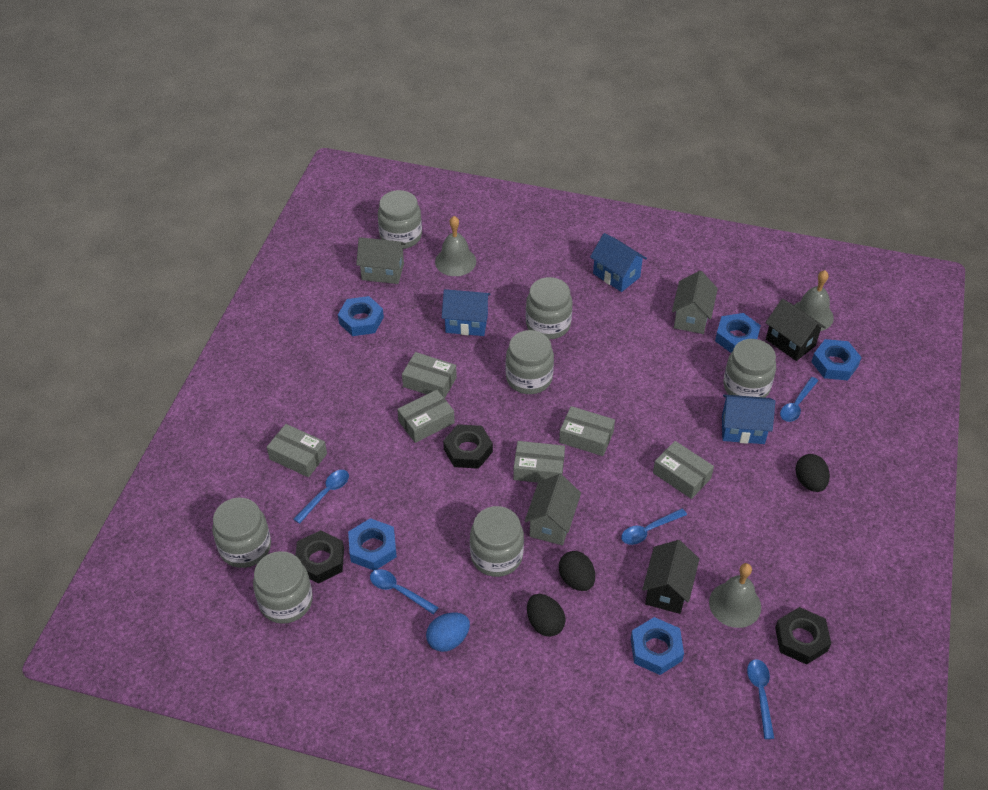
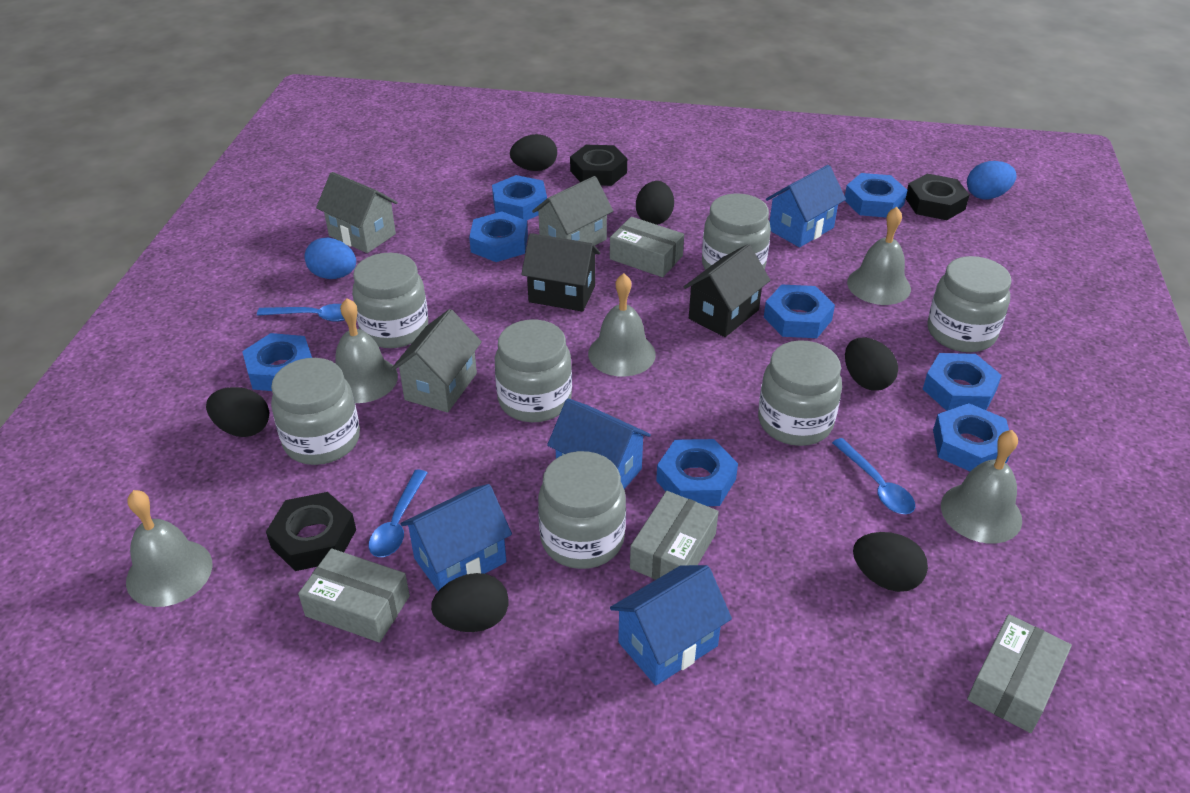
black egg: [527,594,566,637] [559,551,595,591] [795,454,830,492] = 3 -> [206,387,269,437] [431,573,509,632] [510,134,557,171] [636,181,674,225] [845,337,898,391] [853,532,928,592] = 6
blue egg: [426,613,470,652] = 1 -> [304,237,356,279] [967,161,1016,199] = 2
blue house: [442,289,491,336] [590,233,647,292] [722,395,775,444] = 3 -> [401,484,512,591] [547,398,651,489] [610,565,732,686] [766,165,846,247] = 4
blue nut: [338,296,384,336] [348,518,397,570] [631,617,684,675] [715,313,761,353] [811,339,862,380] = 5 -> [242,333,312,391] [469,212,528,262] [492,175,547,220] [656,439,738,506] [764,285,835,338] [845,173,907,218] [923,353,1002,411] [933,403,1010,471] = 8
blue spoon: [294,470,349,524] [370,569,439,615] [621,508,687,545] [747,659,775,739] [780,377,818,422] = 5 -> [257,304,345,322] [369,470,427,557] [832,438,915,514] = 3
grey bell: [435,216,476,276] [709,563,761,628] [794,270,834,331] = 3 -> [126,490,212,607] [335,298,398,403] [588,273,656,377] [847,207,911,305] [941,430,1022,544] = 5
grey box: [267,424,327,477] [397,390,455,443] [402,352,457,398] [513,441,565,483] [559,406,615,456] [653,441,714,499] = 6 -> [298,548,410,643] [610,217,684,277] [630,491,719,580] [967,614,1072,733] = 4

